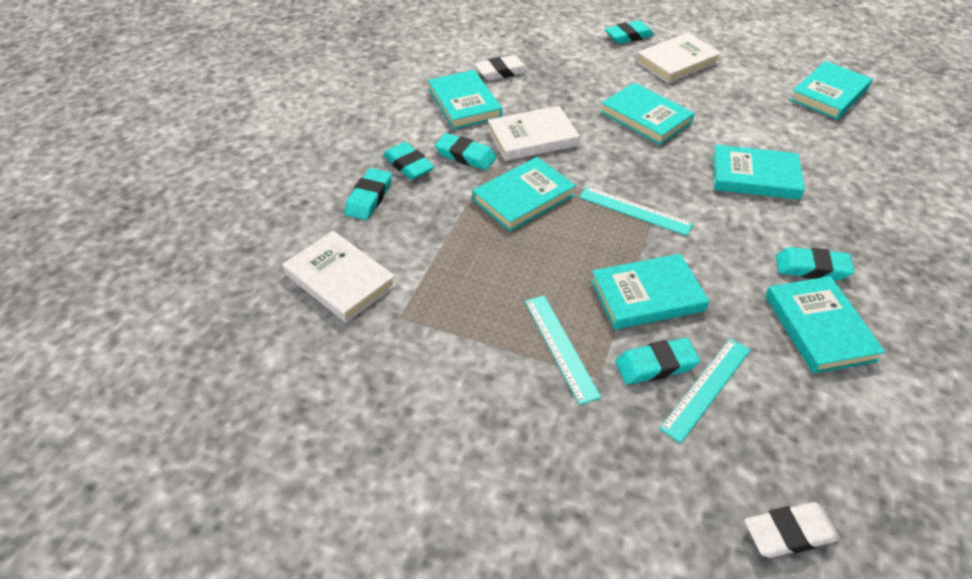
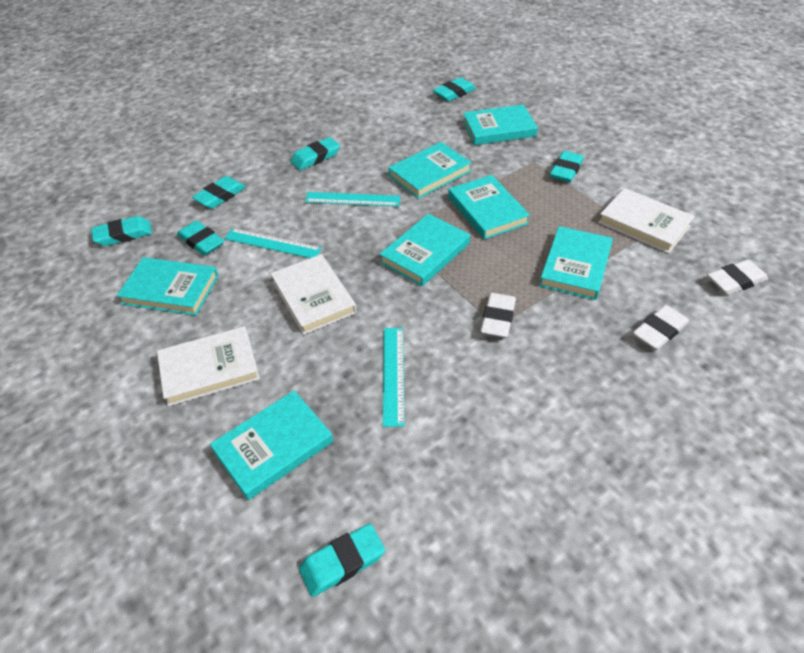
turquoise eraser: [344,168,392,220] [383,142,435,180] [435,133,496,170] [605,20,654,44] [615,338,700,385] [776,247,854,280] = 6 -> [91,216,152,246] [177,221,224,256] [192,176,246,209] [291,137,340,170] [299,524,385,597] [433,77,476,101] [550,151,584,182] = 7
white eraser: [475,55,529,80] [744,502,840,558] = 2 -> [480,293,516,337] [633,305,689,350] [708,260,768,295] = 3

